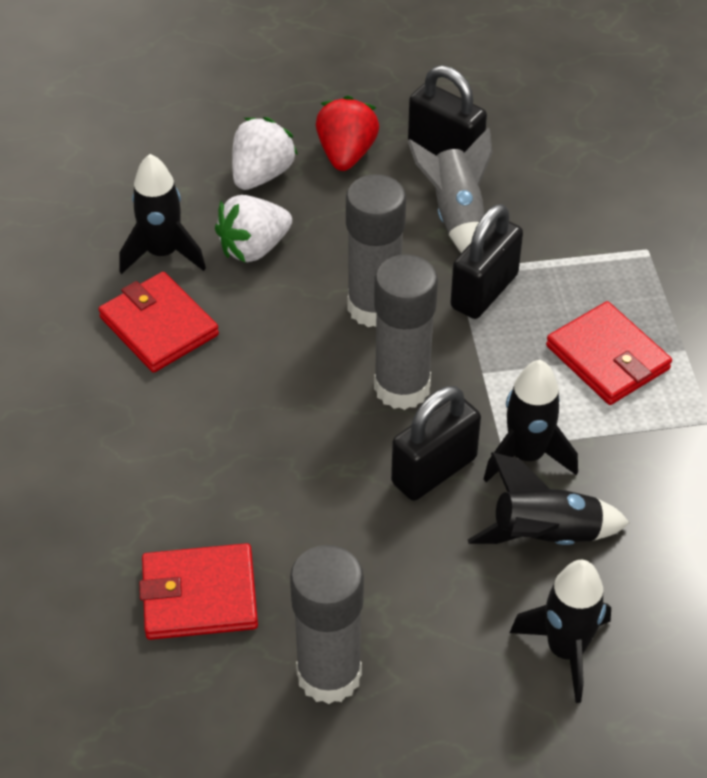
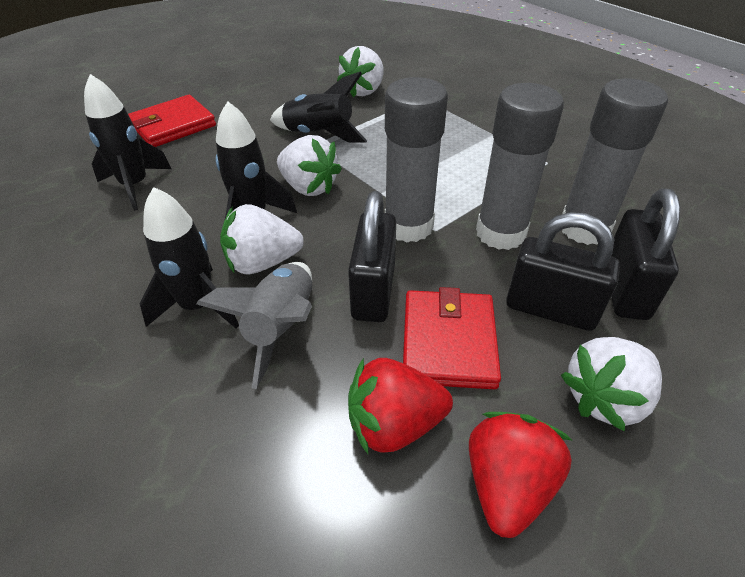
red strawberry: [316,96,379,171] = 1 -> [348,358,453,454] [469,412,573,538] = 2
red wallet: [98,272,219,373] [139,543,258,640] [546,301,672,405] = 3 -> [128,95,216,147] [403,287,501,389] = 2
white strawberry: [215,195,292,262] [232,117,298,190] = 2 -> [220,204,304,274] [277,135,342,196] [337,46,384,98] [561,337,662,431] = 4

